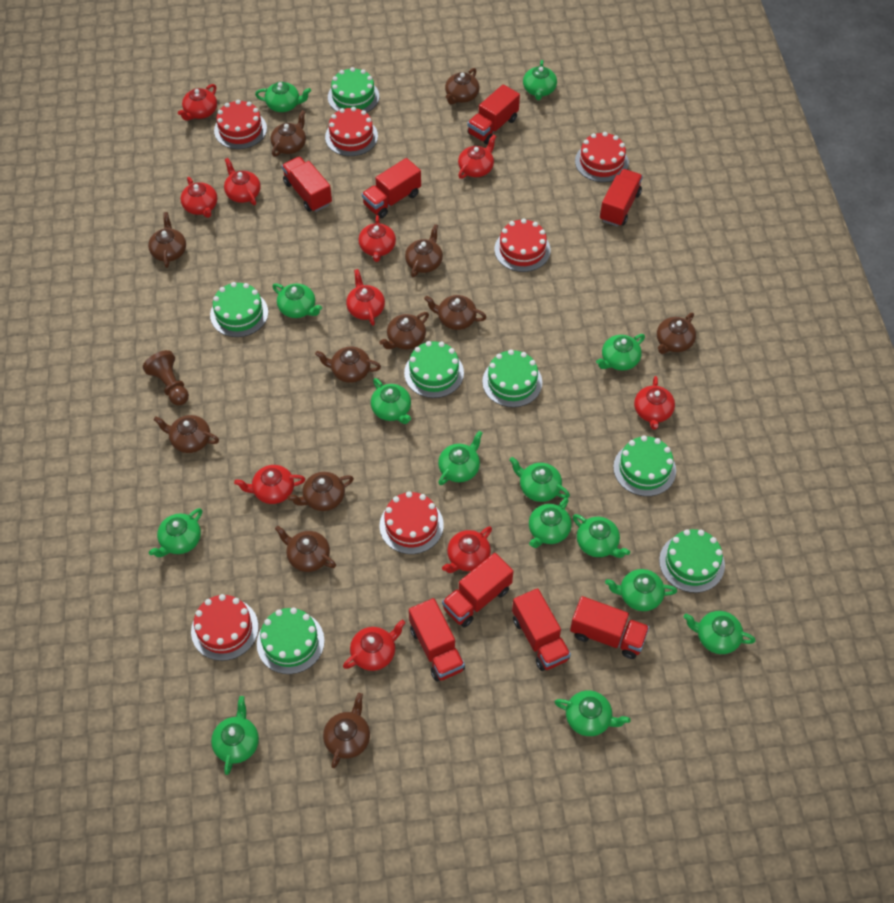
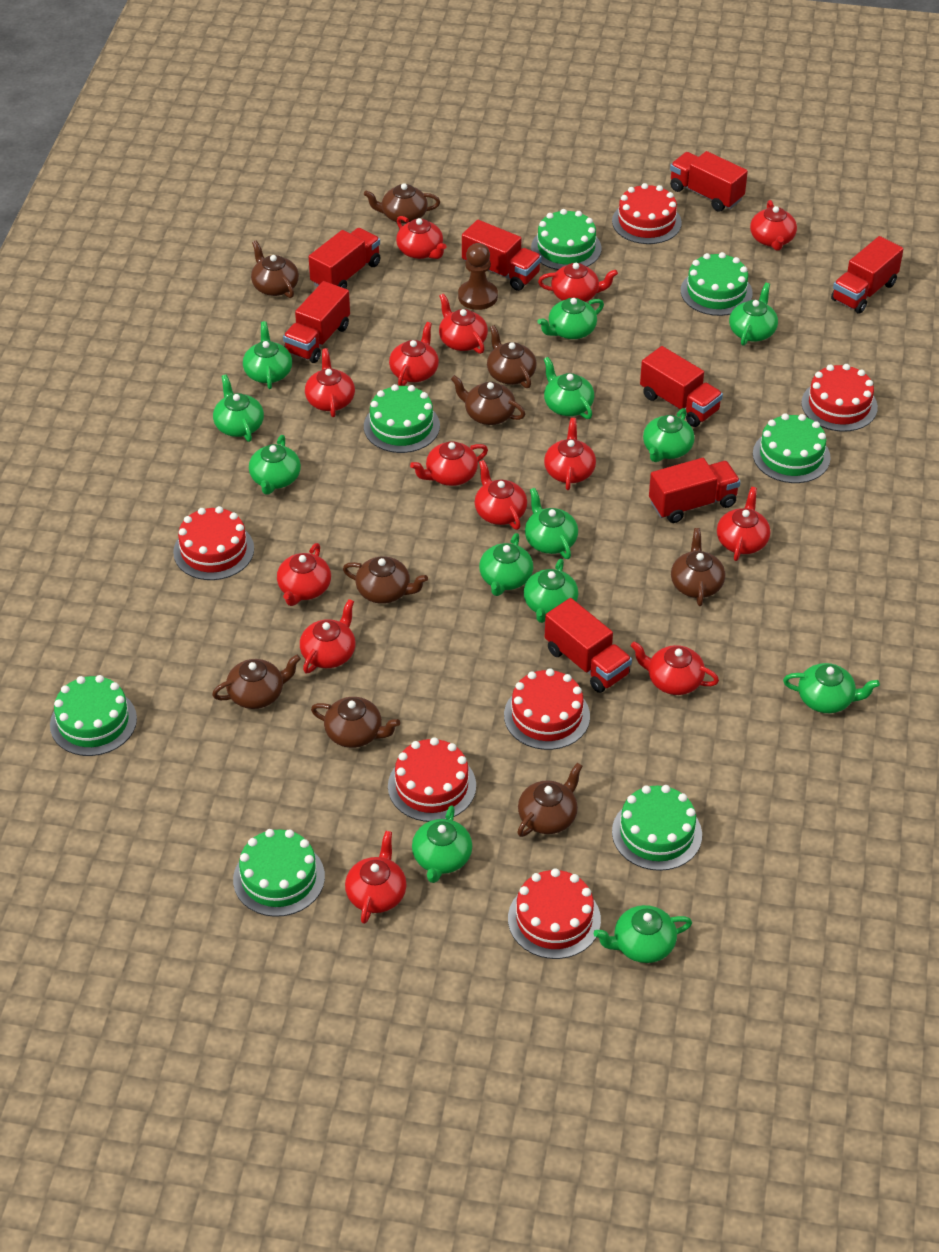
brown teapot: [148,212,186,268] [153,415,219,453] [271,110,306,157] [275,526,336,572] [288,472,354,511] [315,347,381,383] [323,693,370,768] [379,312,429,349] [405,224,443,277] [424,295,487,330] [445,68,480,104] [657,312,696,354] = 12 -> [212,655,301,709] [251,240,299,298] [311,697,400,748] [343,556,428,604] [364,183,440,224] [451,375,525,425] [487,325,537,388] [517,763,582,837] [671,528,725,606] = 9
green teapot: [149,508,202,557] [211,696,259,775] [255,82,311,112] [272,283,322,318] [371,378,411,424] [438,431,483,485] [509,457,570,502] [523,60,557,100] [529,498,571,548] [554,690,631,736] [573,514,630,558] [596,334,645,371] [605,569,677,611] [684,611,756,654] = 14 -> [213,374,264,442] [243,321,292,389] [249,435,301,495] [412,805,472,883] [479,533,533,596] [524,559,578,623] [525,488,578,559] [537,298,604,339] [544,357,594,419] [594,905,692,963] [643,408,695,462] [729,283,778,346] [783,663,880,713] = 13
red teapot: [178,84,217,121] [181,177,217,218] [224,158,261,205] [234,465,305,504] [343,620,405,671] [346,269,385,326] [359,215,396,262] [442,526,492,573] [458,134,496,179] [634,376,675,430] = 10 -> [277,543,331,606] [300,599,355,674] [305,348,355,417] [345,831,407,924] [389,322,439,386] [396,216,446,259] [410,441,488,486] [439,294,488,354] [475,460,527,530] [538,263,618,302] [544,418,596,490] [631,641,719,695] [717,487,770,561] [750,200,797,251] = 14

